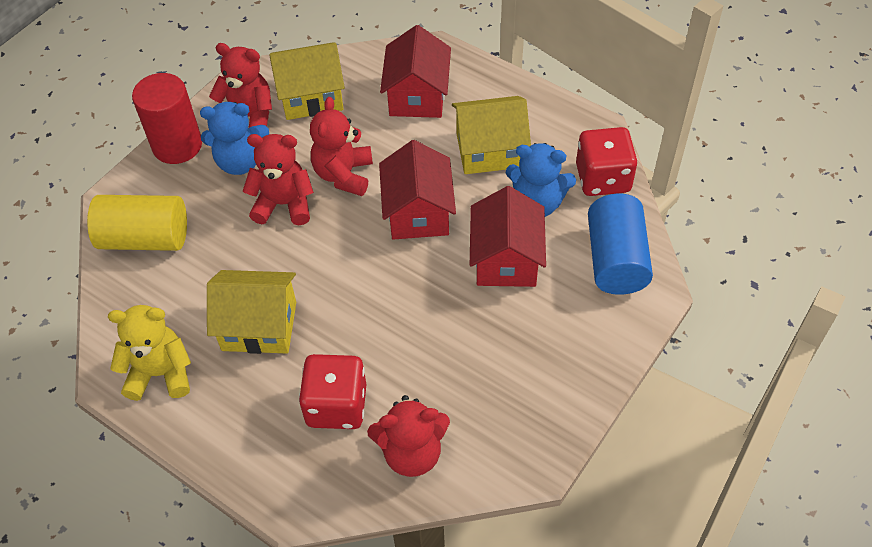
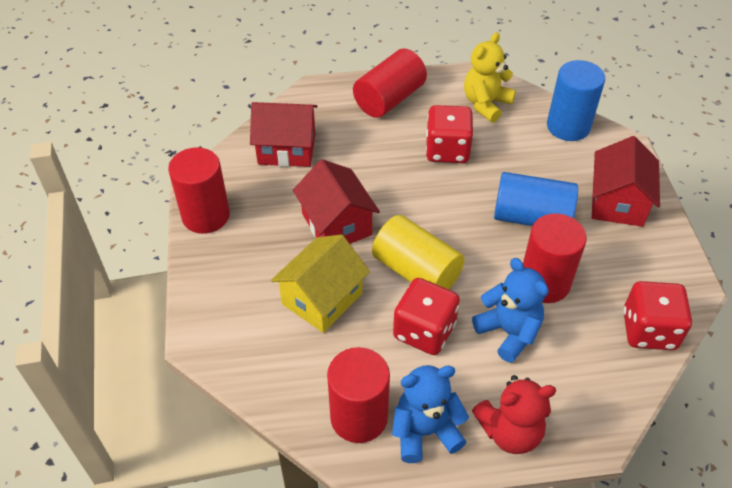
blue cylinder: [588,194,653,295] = 1 -> [494,172,578,226] [547,60,605,141] = 2
red cylinder: [132,73,202,164] = 1 -> [168,147,230,234] [327,347,390,443] [353,49,427,118] [523,213,587,303] = 4
red dice: [299,354,366,429] [576,127,637,196] = 2 -> [393,278,460,355] [426,105,474,163] [623,281,692,350] = 3
red teddy bear: [209,43,272,128] [243,134,314,225] [310,97,373,196] [367,395,450,477] = 4 -> [472,375,556,454] = 1
yellow house: [207,270,296,354] [269,42,345,120] [452,96,531,174] = 3 -> [271,235,370,333] = 1

